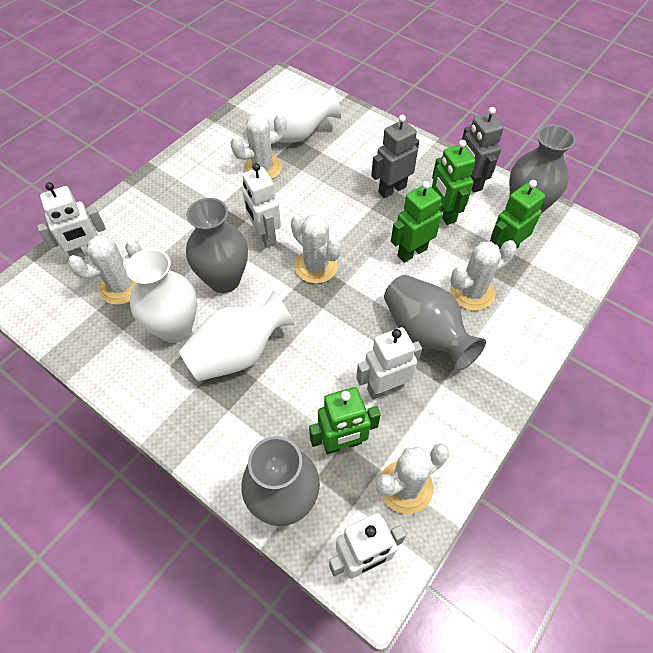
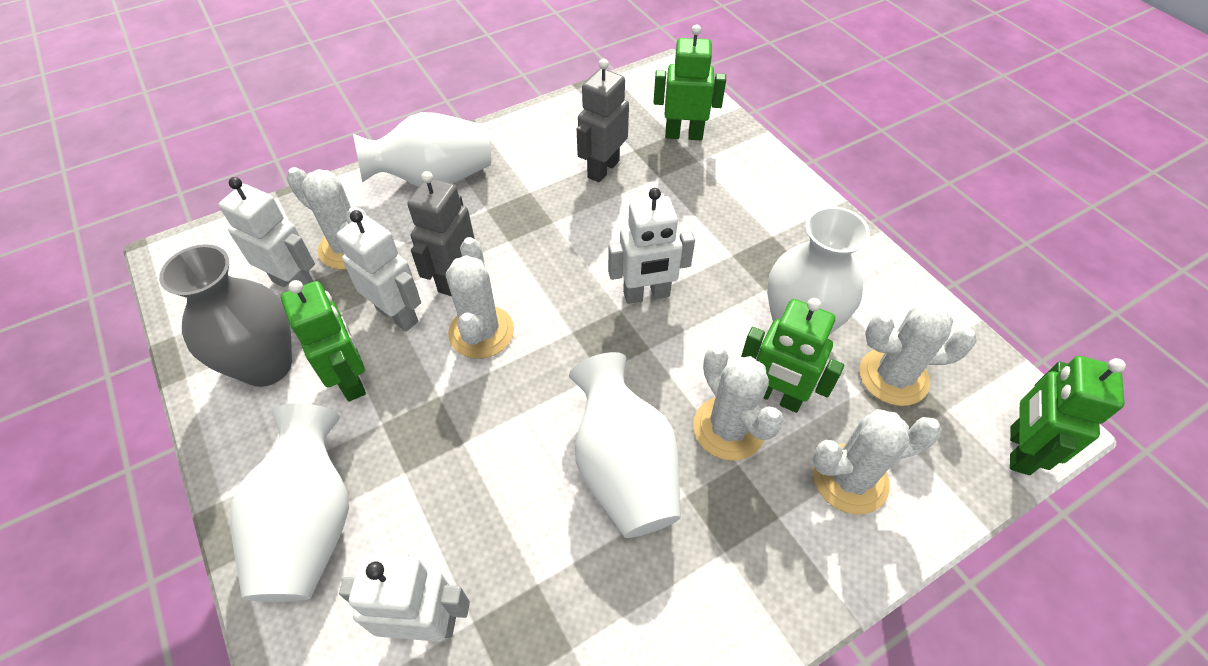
grey vase: [186,198,248,293] [241,436,320,526] [384,275,486,371] [509,125,576,214] = 4 -> [159,244,292,387] = 1
white vase: [126,248,197,343] [179,291,294,382] [252,87,341,143] = 3 -> [230,403,349,602] [353,112,491,187] [569,352,681,538] [767,206,870,335] = 4

